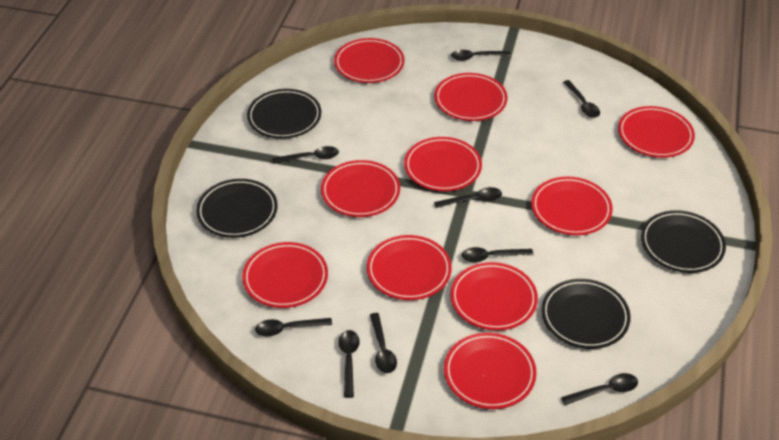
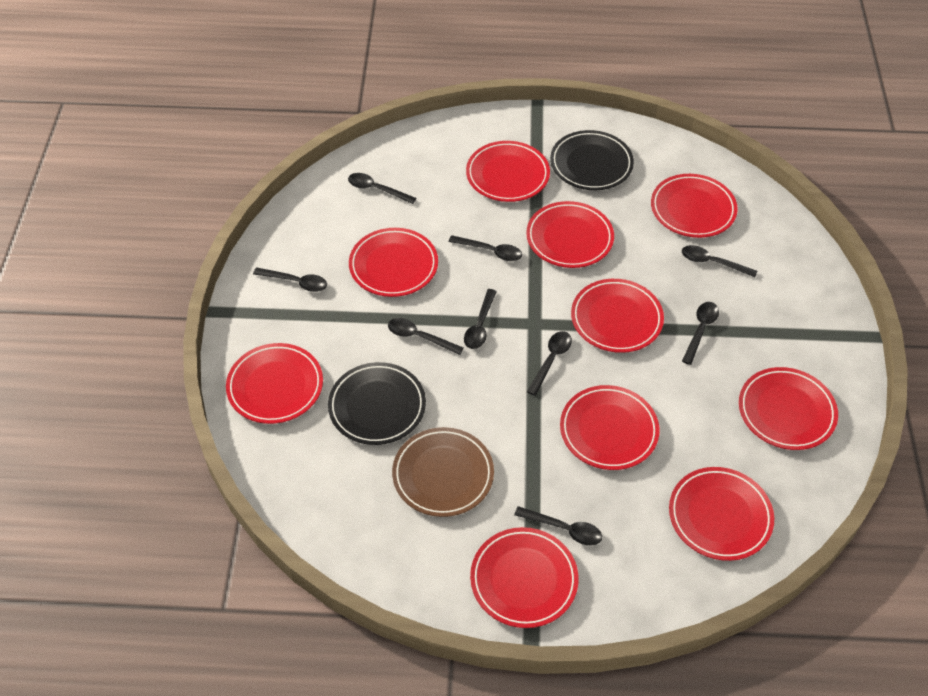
black plate: [196,179,278,238] [247,89,321,139] [541,279,631,349] [641,210,726,273] = 4 -> [328,362,426,445] [550,130,634,190] = 2
brown plate: none = 0 -> [392,427,494,517] = 1

